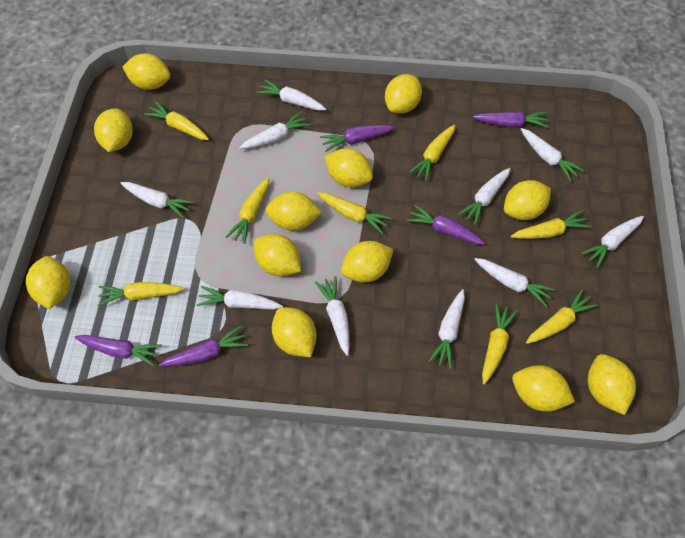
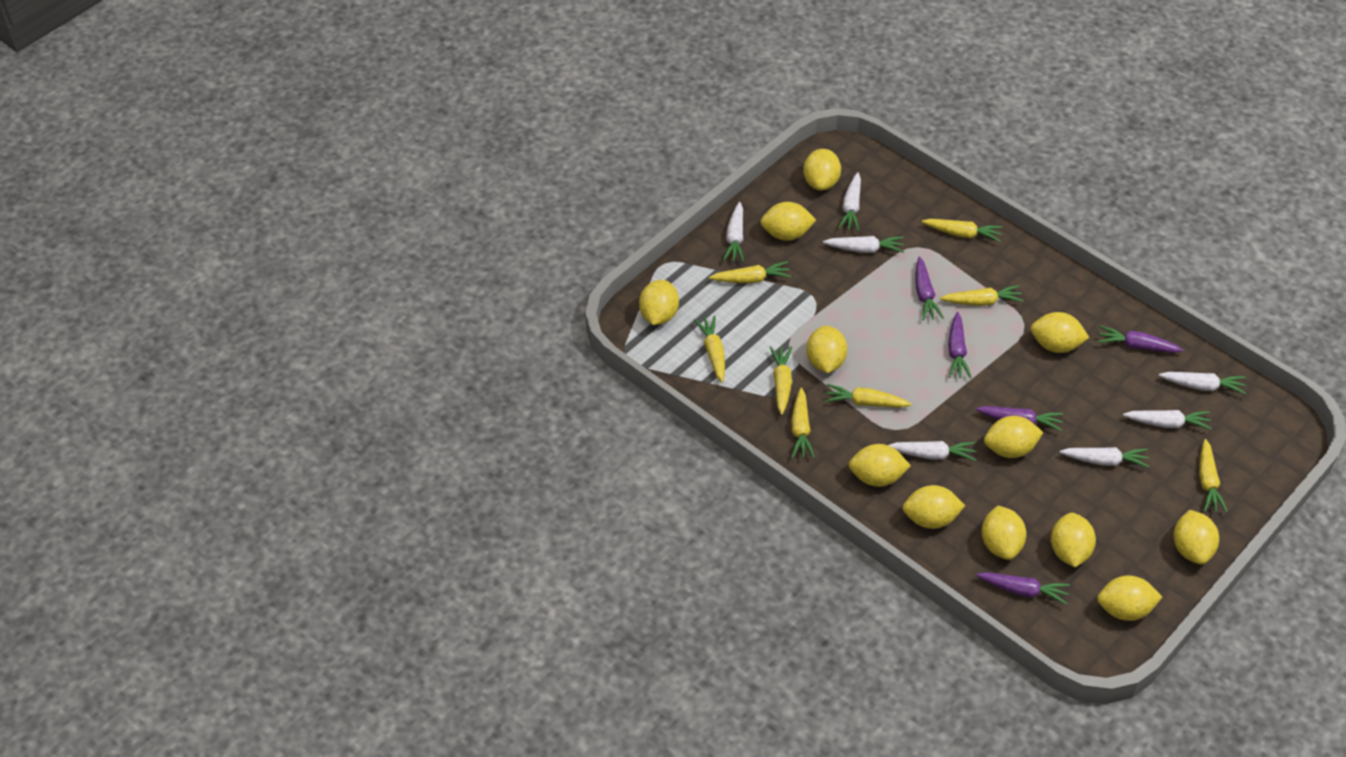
white carrot: [120,182,194,218] [197,286,283,310] [239,112,311,149] [256,80,326,111] [315,276,350,356] [428,289,465,369] [458,168,511,225] [474,258,556,307] [521,128,584,182] [581,216,644,268] = 10 -> [723,202,744,262] [823,236,904,253] [838,172,861,231] [888,441,976,461] [1060,447,1150,468] [1123,410,1212,430] [1159,372,1246,394] = 7

